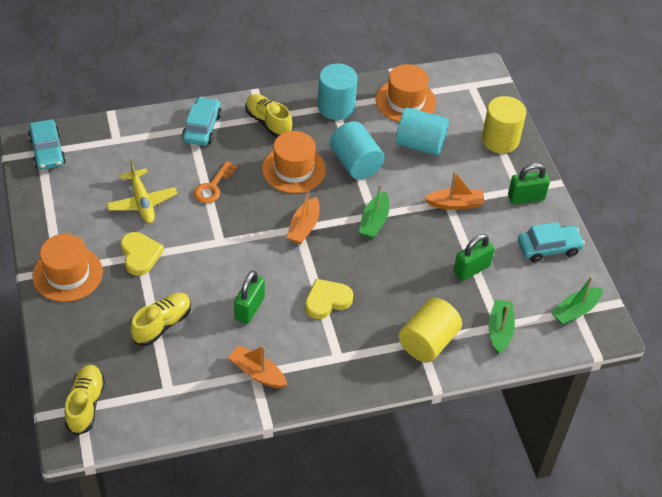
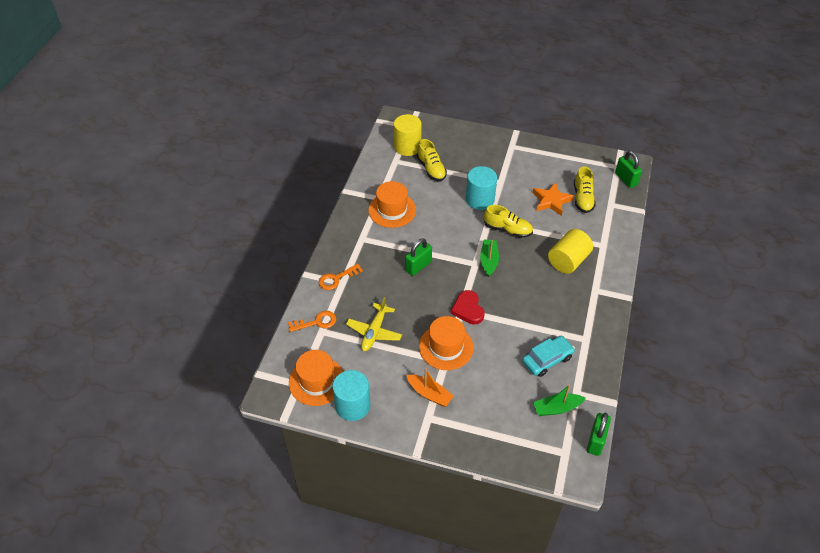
green boat: [359,184,389,239] [488,299,515,354] [551,276,603,325] = 3 -> [480,240,499,277] [533,385,586,416] = 2
orange boat: [228,345,287,388] [286,190,320,244] [424,171,485,210] = 3 -> [406,368,454,407] = 1
orange key: [194,161,237,203] = 1 -> [288,311,336,332] [319,264,363,290] = 2
orange star: none = 0 -> [533,182,574,216] = 1
red heart: none = 0 -> [451,290,485,324] = 1
turquoise car: [28,119,66,170] [182,97,222,146] [518,222,585,262] = 3 -> [522,336,575,377] = 1
turquoise cylinder: [318,64,357,120] [330,121,384,179] [396,107,449,156] = 3 -> [332,370,370,421] [466,166,497,210] = 2
yellow heart: [121,232,164,276] [305,279,353,319] = 2 -> none = 0

